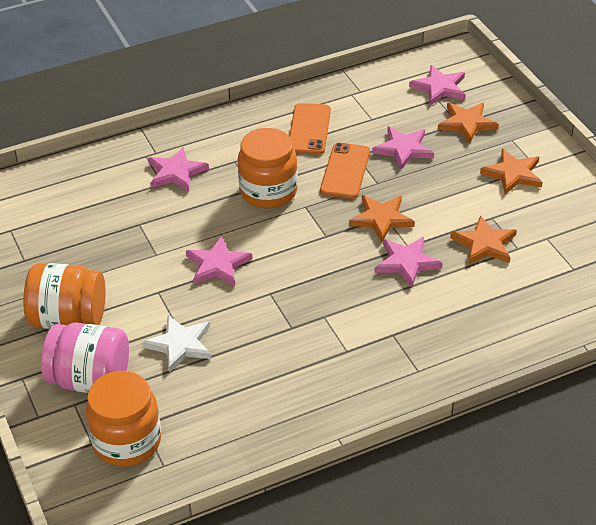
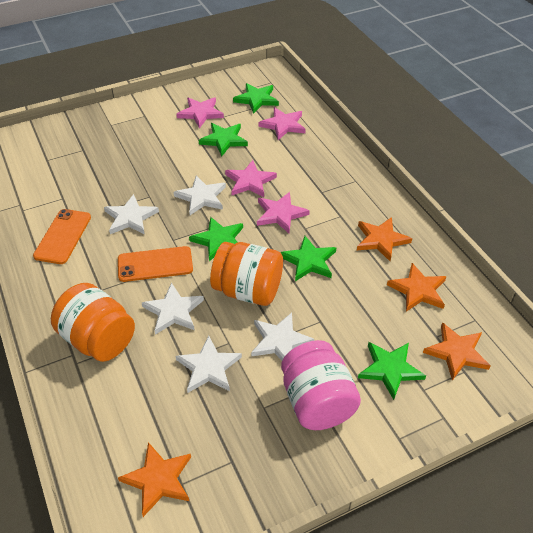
green star: none = 0 -> [189,217,243,262] [199,123,248,156] [233,83,279,114] [280,236,337,281] [358,342,426,400] = 5
orange jar: [23,263,106,329] [86,371,161,467] [238,128,298,208] = 3 -> [51,283,135,362] [210,242,283,306] = 2
pink star: [148,147,209,192] [186,236,253,286] [372,126,434,170] [375,237,443,288] [409,65,466,105] = 5 -> [176,97,224,128] [225,160,277,197] [257,192,310,233] [259,107,306,140] = 4
white star: [142,315,212,373] = 1 -> [104,194,159,234] [142,282,204,335] [174,176,226,215] [176,336,242,393] [251,313,314,361] = 5

